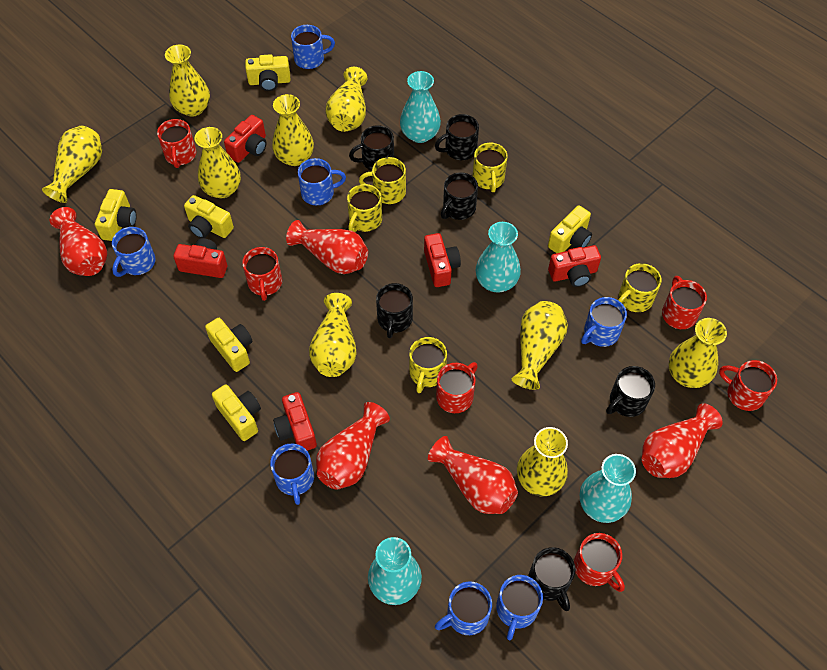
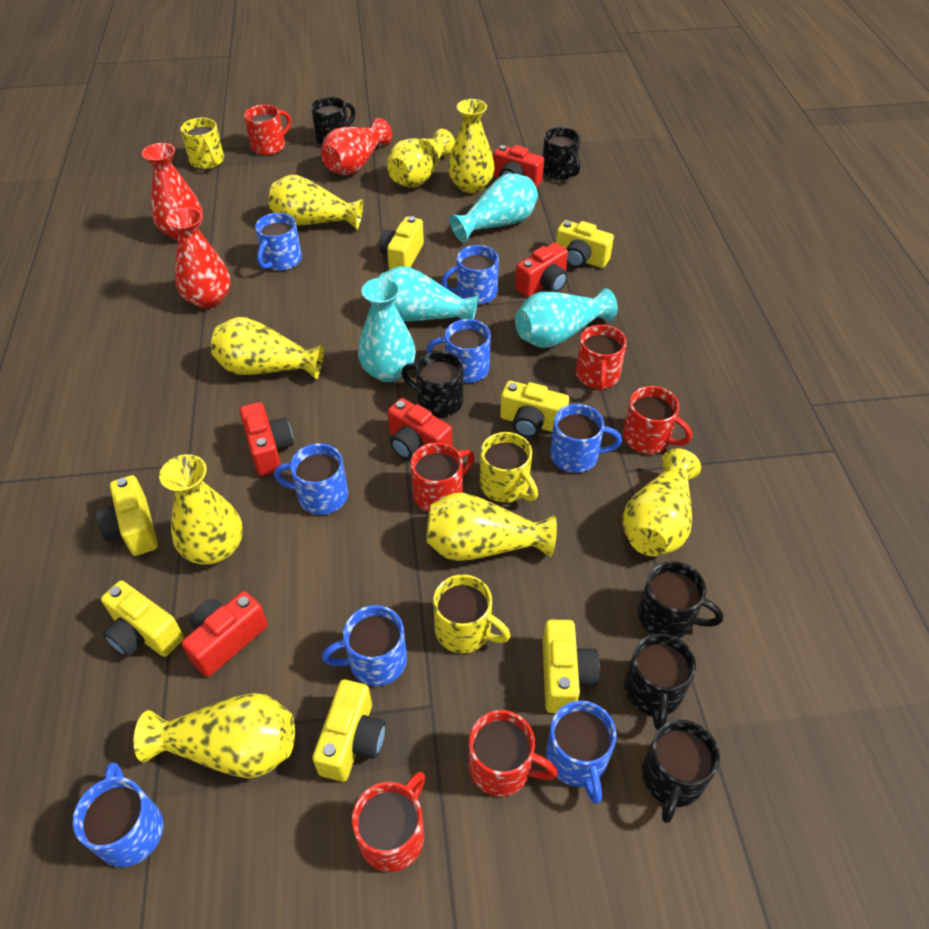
blue mug: [112,227,156,277] [270,443,314,505] [291,25,335,69] [298,158,346,205] [435,581,492,635] [496,575,543,640] [581,297,627,347] = 7 -> [73,762,163,867] [255,213,302,270] [274,443,348,515] [322,605,407,686] [426,319,491,383] [441,245,499,304] [546,700,616,804] [550,404,622,473] = 8
red vase: [50,207,107,276] [286,220,368,274] [316,402,390,490] [428,436,518,514] [642,403,723,478] = 5 -> [142,143,203,240] [166,207,231,309] [321,118,393,176] = 3
yellow camera: [95,189,137,241] [184,195,234,238] [205,318,253,372] [212,384,261,441] [245,54,290,91] [548,205,592,253] = 6 -> [96,475,158,556] [101,580,184,657] [312,679,386,782] [379,216,424,270] [500,381,569,438] [543,620,600,713] [556,220,614,268] = 7
yellow mug: [347,184,382,232] [359,157,406,204] [409,337,447,393] [473,143,508,192] [618,263,662,312] = 5 -> [180,118,224,169] [433,574,511,654] [480,432,538,503] = 3
yellow vase: [42,126,102,203] [165,44,210,117] [195,127,241,198] [272,94,314,166] [309,293,357,377] [325,67,367,132] [511,301,568,390] [517,427,568,496] [669,318,727,388] = 9 -> [134,693,295,779] [159,454,243,565] [211,317,324,380] [269,175,363,229] [387,129,455,188] [426,492,557,561] [448,99,495,193] [622,448,701,556] = 8

